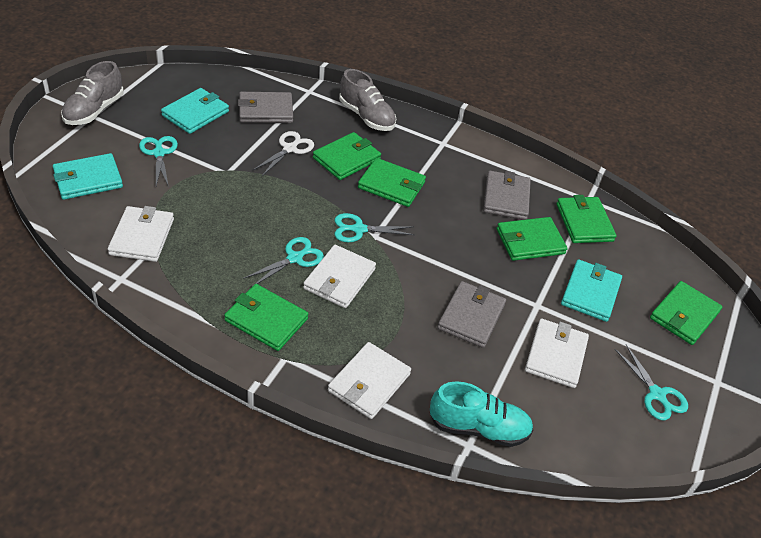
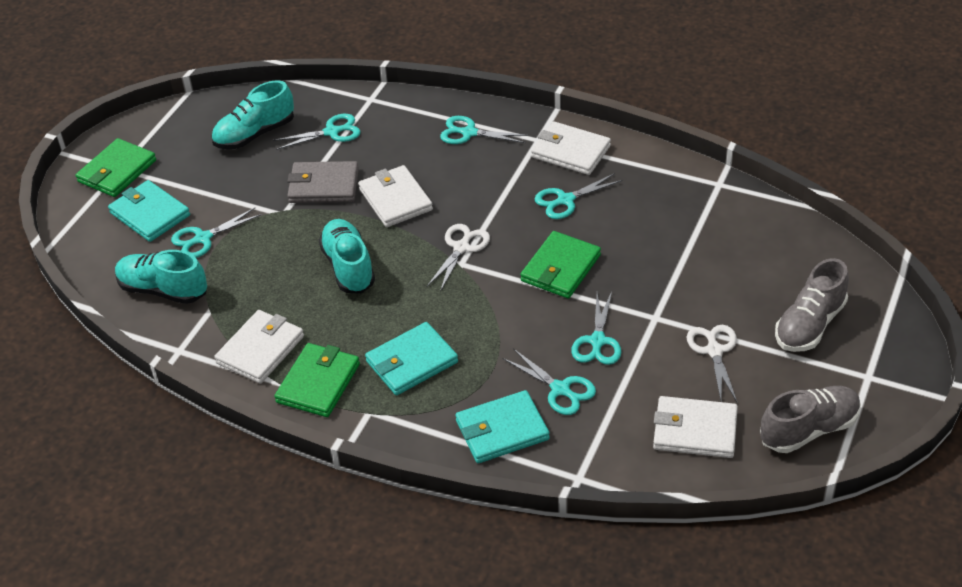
green wallet: [224,284,308,351] [313,132,381,180] [358,158,426,207] [497,217,568,261] [556,195,617,243] [650,281,722,345] = 6 -> [76,138,156,197] [275,343,360,417] [520,231,601,298] = 3
grey wallet: [238,92,293,123] [437,281,506,348] [483,171,531,220] = 3 -> [287,161,359,203] = 1
turquoise scissors: [139,136,178,187] [243,237,324,284] [334,213,414,242] [615,344,688,420] = 4 -> [171,208,262,258] [273,114,361,150] [440,116,529,144] [503,349,596,415] [534,173,623,219] [571,291,621,365] = 6
turquoise shoe: [430,381,534,447] = 1 -> [115,250,207,304] [211,80,294,149] [319,219,375,294] = 3
white scissors: [253,131,314,176] = 1 -> [427,224,490,292] [687,325,737,402] = 2

